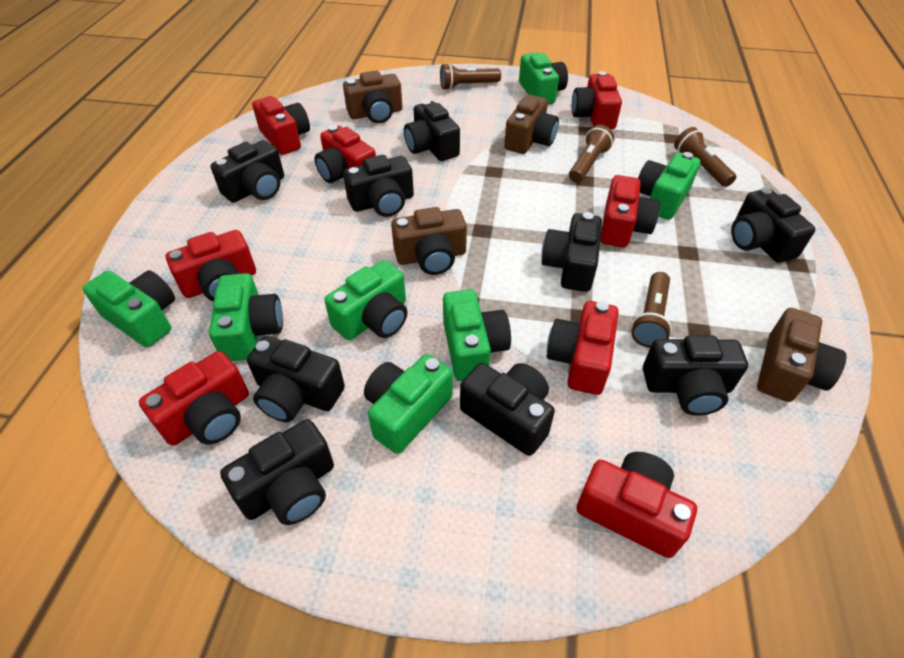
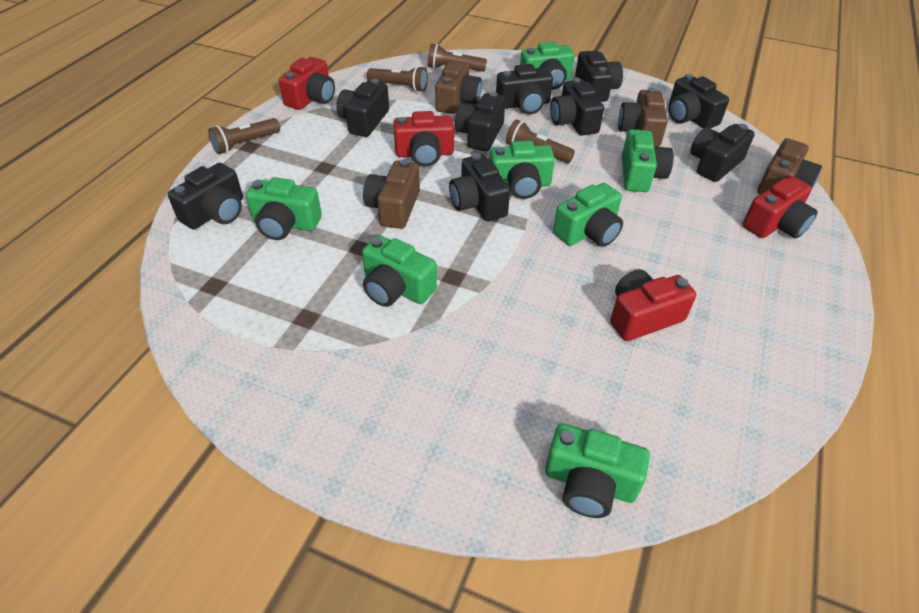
red camera: [139,351,249,446] [166,230,256,301] [252,96,310,155] [315,125,376,183] [547,301,619,395] [572,71,622,129] [577,452,697,558] [600,175,660,247] = 8 -> [279,57,335,110] [393,111,454,166] [610,269,696,341] [743,176,818,238] = 4

